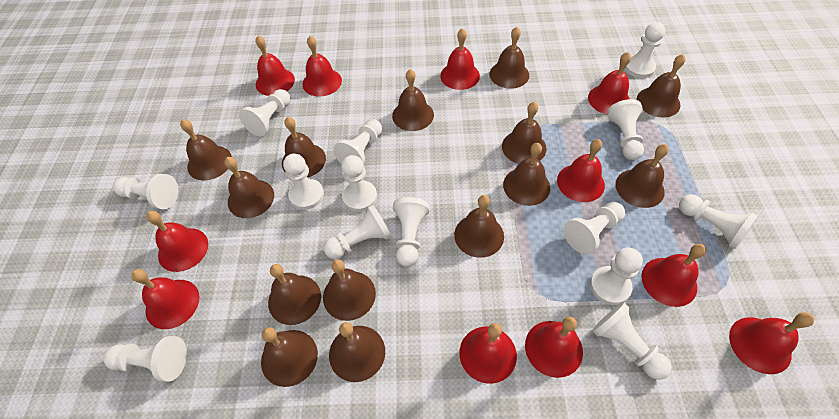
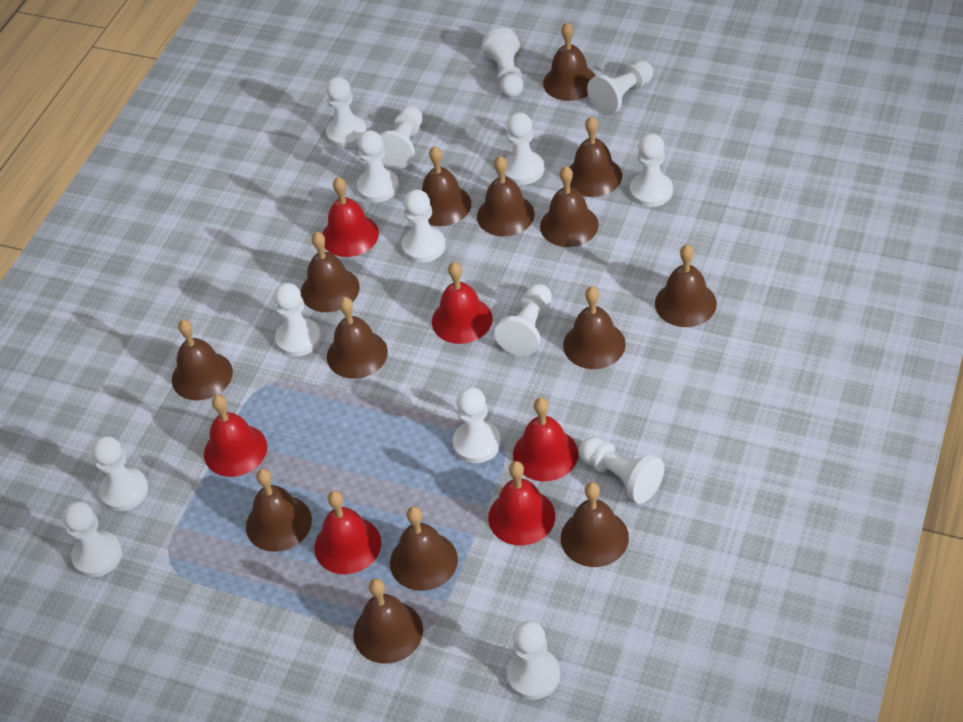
red bell: [131,269,199,329] [146,211,208,272] [256,35,295,96] [303,36,342,97] [440,28,480,90] [459,323,517,384] [525,317,583,378] [557,139,605,202] [588,52,631,114] [641,244,706,307] [729,312,814,374] = 11 -> [204,395,267,477] [314,491,381,574] [322,177,379,257] [432,262,493,344] [488,461,555,546] [513,398,578,481] = 6
white pawn: [104,336,187,382] [113,174,178,209] [239,89,291,137] [283,154,324,210] [324,205,392,259] [333,119,382,164] [341,155,377,212] [393,197,430,267] [564,202,625,255] [590,247,643,305] [592,302,672,380] [607,99,644,160] [625,22,665,78] [679,194,758,249] = 14 -> [63,502,122,577] [92,436,148,511] [274,283,321,357] [326,77,367,147] [357,130,399,202] [379,106,423,169] [402,189,445,263] [453,387,501,463] [481,28,523,97] [494,284,552,356] [505,112,544,185] [506,621,560,700] [578,437,664,504] [587,60,653,115] [630,133,673,207] = 15

